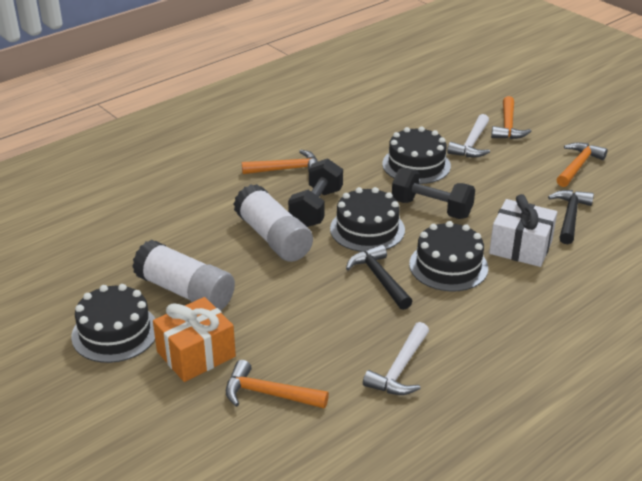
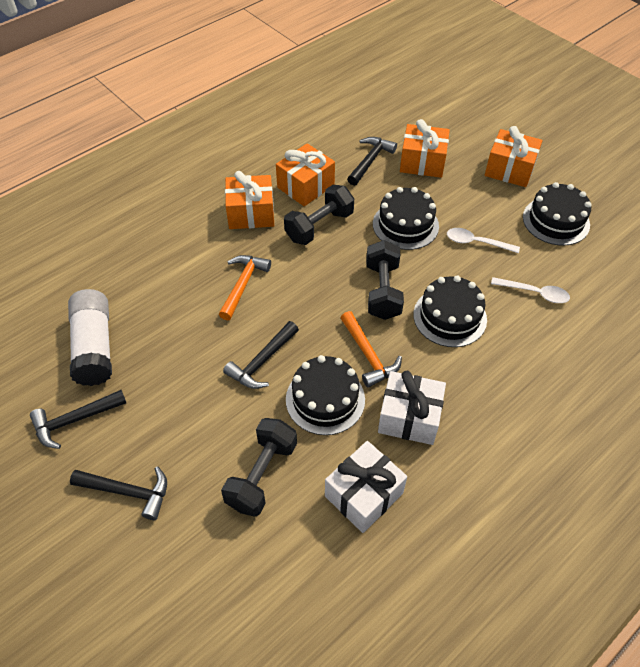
black dumbbell: [288,158,343,227] [392,168,475,219] = 2 -> [221,418,297,517] [284,185,354,245] [366,240,404,320] = 3
black hammer: [346,244,413,310] [548,190,594,244] = 2 -> [30,390,126,449] [70,467,167,520] [223,321,299,389] [347,137,397,186] = 4
orange gift: [153,297,236,382] = 1 -> [225,171,274,229] [276,143,335,206] [400,119,450,178] [485,126,542,187] = 4
orange hammer: [226,360,329,409] [242,150,318,174] [491,96,532,139] [556,142,608,187] = 4 -> [219,255,271,321] [341,311,402,388] = 2
white gift: [489,194,557,267] = 1 -> [325,441,407,533] [378,371,446,445] = 2
white glue stick: [132,240,235,311] [234,184,313,262] = 2 -> [68,289,112,386] = 1
white hammer: [363,322,429,395] [447,114,490,157] = 2 -> none = 0
white spoon: none = 0 -> [447,228,520,253] [491,277,570,303] = 2

